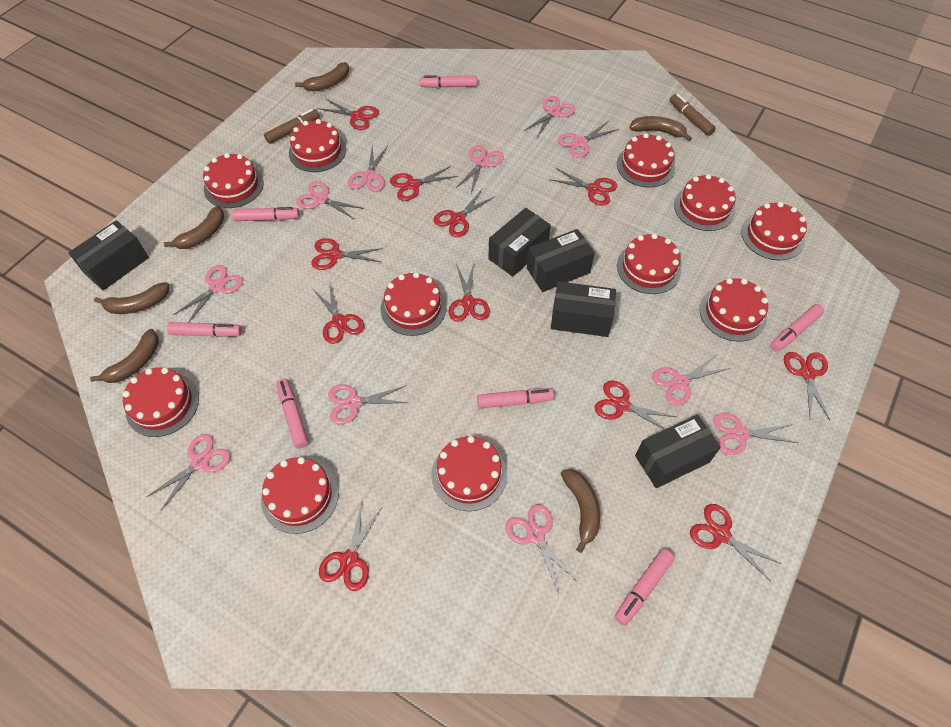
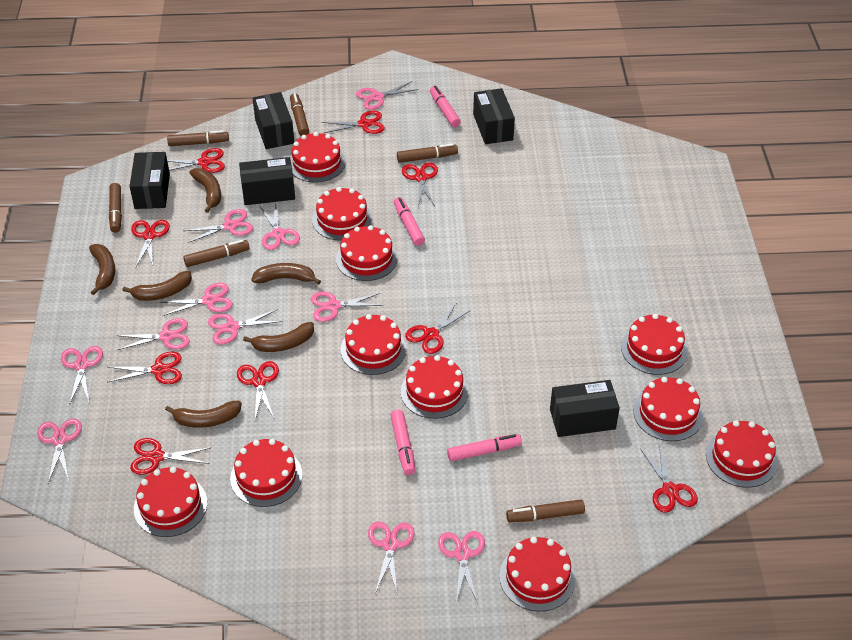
brown marker: [264,109,320,144] [670,94,716,136] = 2 -> [109,183,122,233] [167,130,229,146] [183,240,250,267] [290,93,309,136] [397,144,458,163] [506,499,585,522] = 6
pink marker: [167,322,242,337] [232,207,299,221] [277,378,308,448] [420,75,477,88] [477,388,554,408] [615,549,675,626] [770,304,824,352] = 7 -> [391,410,415,475] [394,197,425,246] [430,86,461,127] [447,434,522,462] = 4
red scissors: [311,238,383,270] [312,281,364,344] [317,98,379,130] [319,502,382,591] [390,166,457,201] [434,190,494,237] [448,263,490,322] [551,168,618,206] [594,381,676,430] [690,504,782,581] [784,352,830,420] = 11 -> [107,352,182,384] [130,438,210,475] [131,220,170,268] [167,148,225,173] [237,361,279,420] [321,111,385,134] [402,162,438,206] [405,302,471,354] [641,444,698,513] = 9

